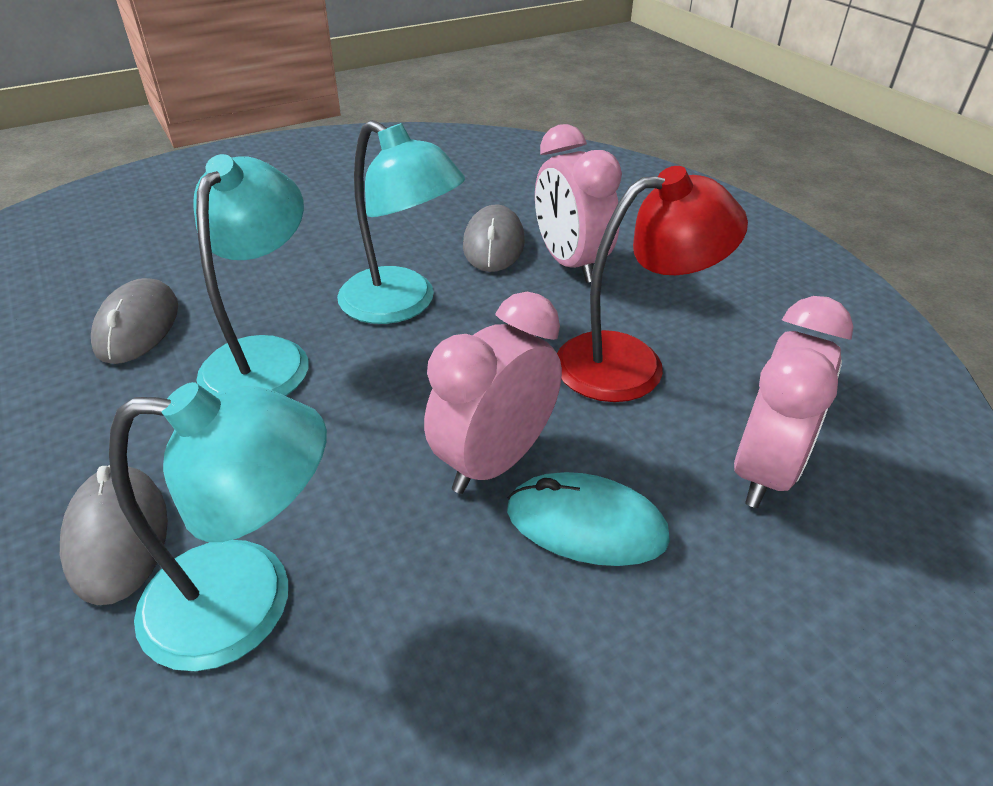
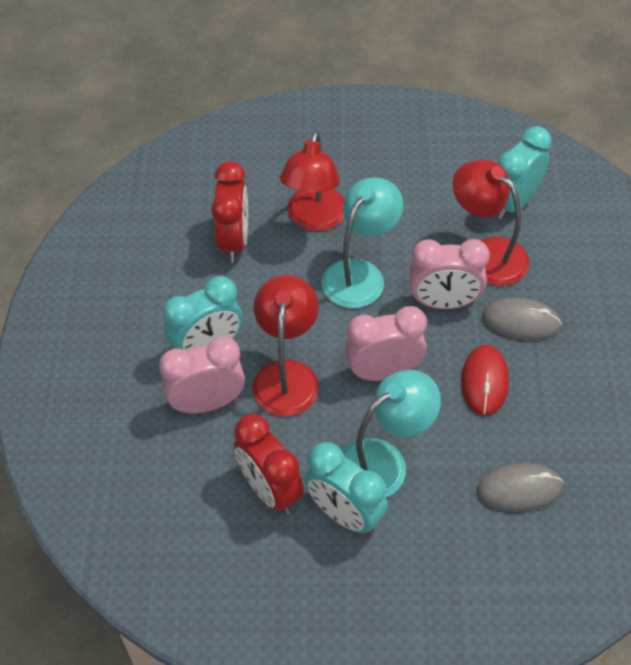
grey mouse: [60,465,168,605] [91,278,178,364] [463,205,525,272] = 3 -> [477,463,563,512] [482,297,562,340] = 2
red clock: none = 0 -> [211,161,248,262] [234,414,304,515] = 2
red lamp: [557,166,748,402] = 1 -> [253,275,319,417] [280,130,345,231] [453,160,529,286] = 3
red mouse: none = 0 -> [461,345,509,416] = 1
turquoise clock: none = 0 -> [163,276,243,351] [305,442,388,534] [497,126,551,219] = 3
turquoise lamp: [109,382,327,671] [193,154,309,396] [337,120,465,324] = 3 -> [321,178,403,308] [342,370,441,497] = 2
turquoise mouse: [507,472,670,566] = 1 -> none = 0

